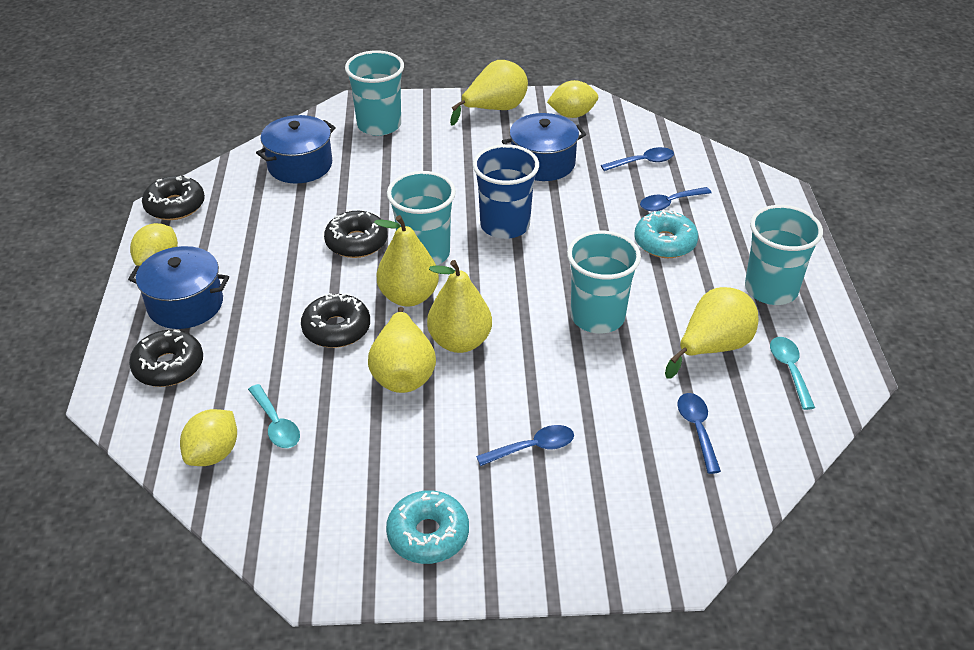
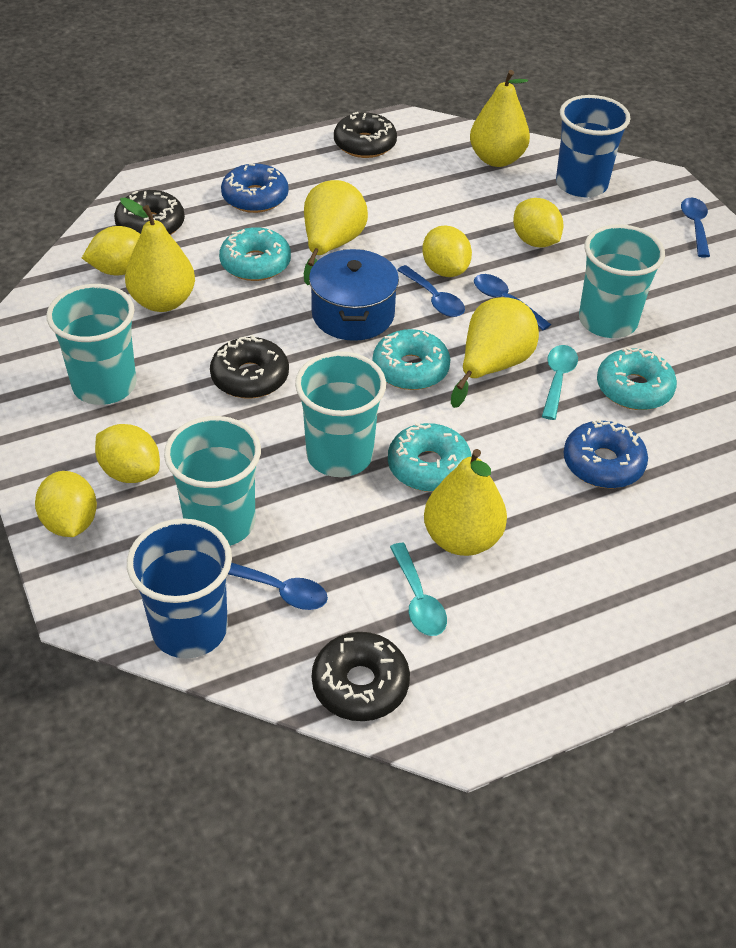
blue cup: [473,144,539,239] = 1 -> [127,518,232,659] [556,95,630,198] = 2
blue donut: none = 0 -> [221,163,289,213] [563,419,648,488] = 2
blue pot: [128,246,229,329] [256,115,336,183] [502,113,586,181] = 3 -> [309,249,399,341] = 1
turquoise donut: [386,490,469,564] [634,210,698,258] = 2 -> [219,227,291,281] [373,329,450,390] [388,423,472,492] [597,347,677,410] = 4
yellow lemon: [130,223,178,266] [180,409,237,466] [547,80,598,118] = 3 -> [35,471,97,537] [82,226,141,275] [95,424,160,483] [422,225,472,277] [513,198,563,248] = 5

